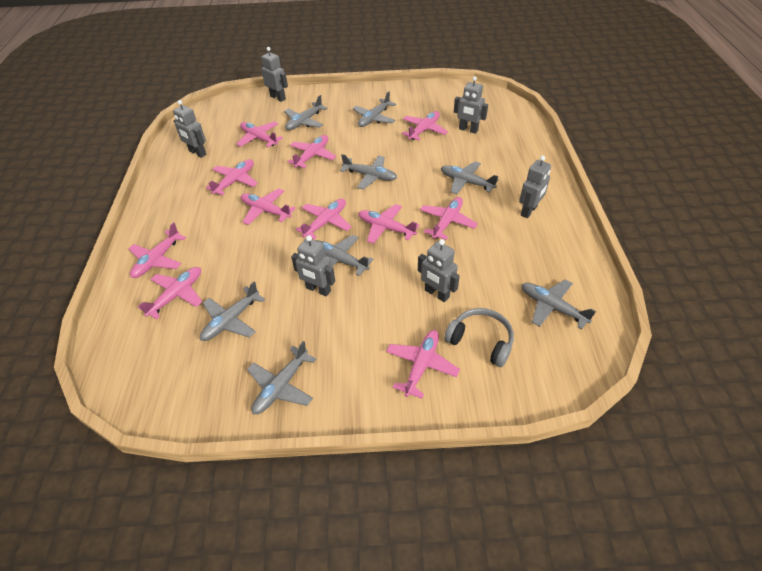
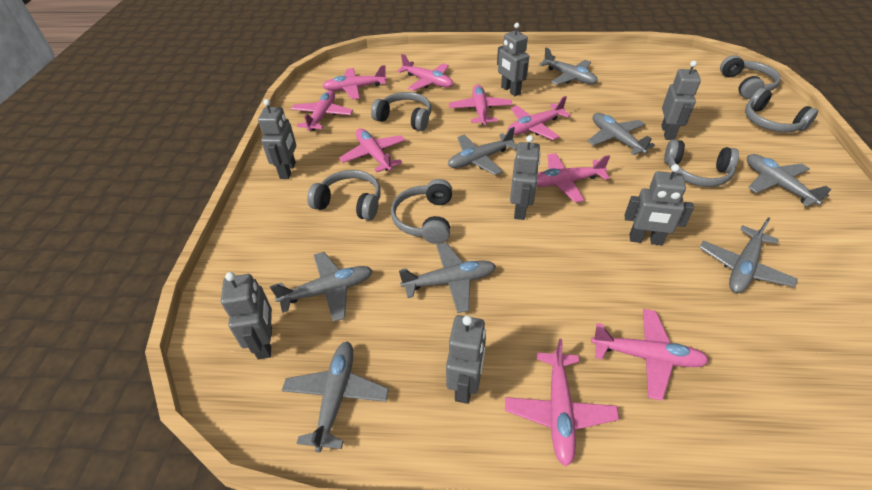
grey headphones: [444,308,514,367] = 1 -> [307,170,381,221] [371,92,431,131] [391,179,452,244] [664,139,739,187] [720,55,781,99] [745,88,818,132] = 6
grey robot: [173,100,206,158] [261,47,288,102] [291,235,335,297] [418,239,460,302] [454,76,488,134] [519,155,551,218] = 6 -> [221,272,272,359] [258,99,296,179] [446,315,486,404] [497,23,529,96] [510,135,541,220] [625,164,694,245] [661,61,701,140] = 7
pink plane: [129,222,186,278] [138,267,203,320] [206,159,258,195] [236,121,283,147] [241,188,296,225] [287,135,336,168] [296,199,352,239] [358,204,419,244] [386,330,460,399] [402,111,448,141] [420,197,478,240] = 11 -> [291,90,353,131] [323,65,387,99] [339,128,406,173] [397,54,453,91] [449,84,512,125] [505,339,619,466] [507,96,571,140] [537,153,610,202] [591,309,709,401] = 9

